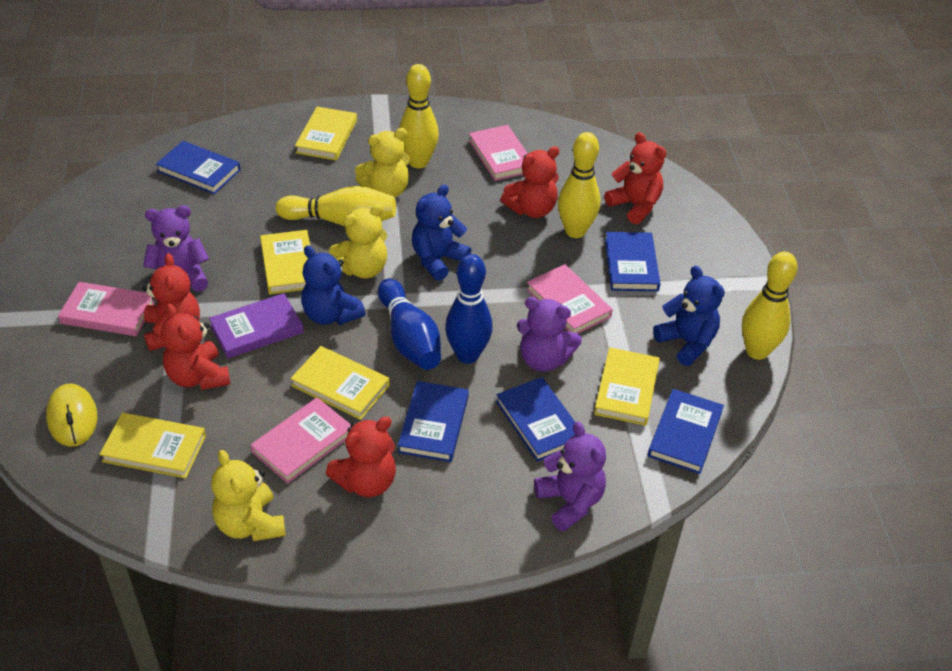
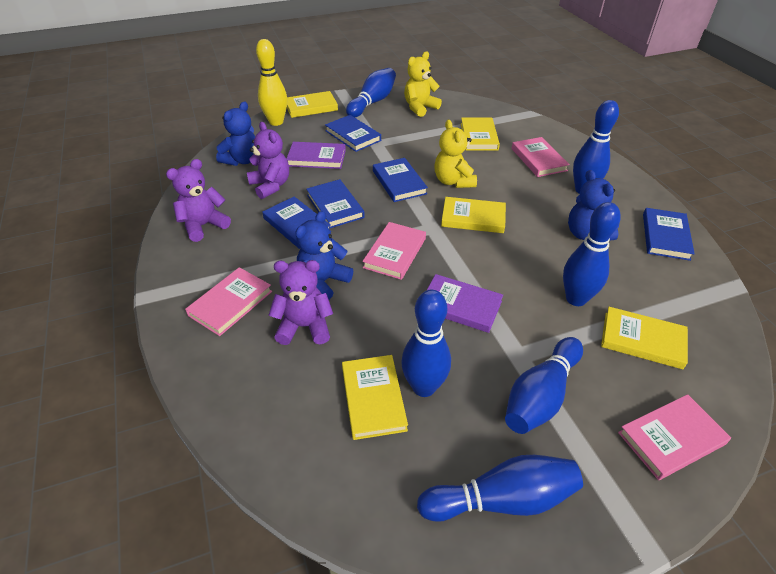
blue bowling pin: [378,279,441,370] [445,254,493,364] = 2 -> [346,68,396,117] [401,290,451,397] [417,455,583,522] [505,337,583,434] [563,202,621,306] [573,100,619,194] = 6
purple book: [209,293,304,359] = 1 -> [286,142,346,169] [427,274,503,333] = 2
red teddy bear: [142,253,200,351] [161,303,230,390] [326,416,396,497] [501,146,560,218] [604,132,666,224] = 5 -> none = 0
yellow bowling pin: [276,186,396,226] [399,64,439,168] [558,132,601,238] [742,252,798,360] = 4 -> [256,39,287,126] = 1
yellow mouse: [46,383,98,447] = 1 -> none = 0
yellow teddy bear: [211,450,286,541] [329,204,387,279] [355,128,410,197] = 3 -> [404,51,442,117] [434,120,477,188] = 2

